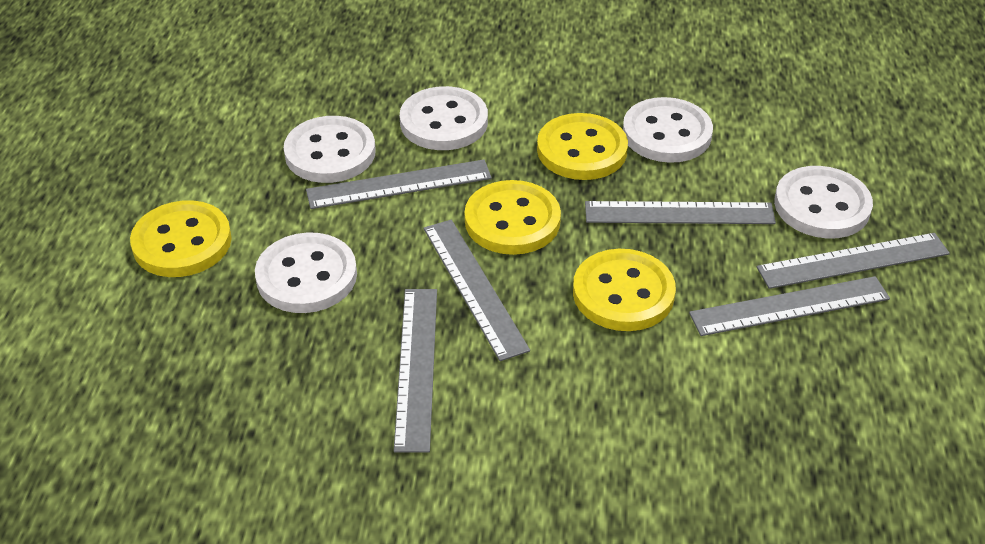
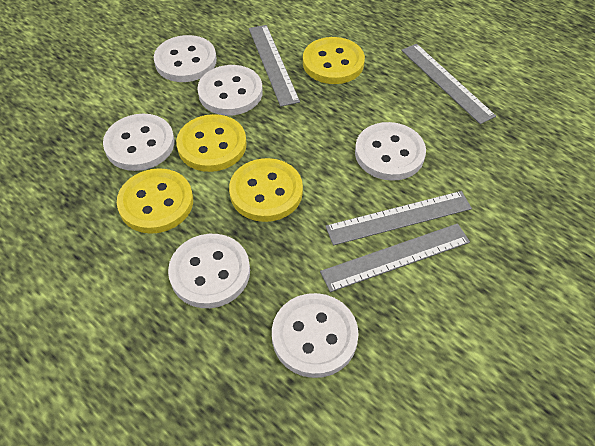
grey ruler: [306,159,492,209] [394,289,437,453] [424,220,530,361] [585,201,776,224] [689,276,890,336] [757,233,950,289] = 6 -> [249,25,300,107] [320,223,470,292] [325,191,472,245] [401,44,496,124] = 4
white button: [255,232,357,313] [284,116,376,183] [400,86,488,150] [623,97,713,163] [774,166,873,239] = 5 -> [103,114,174,171] [154,35,217,82] [168,234,250,308] [197,65,263,115] [272,293,359,378] [355,122,426,181] = 6

